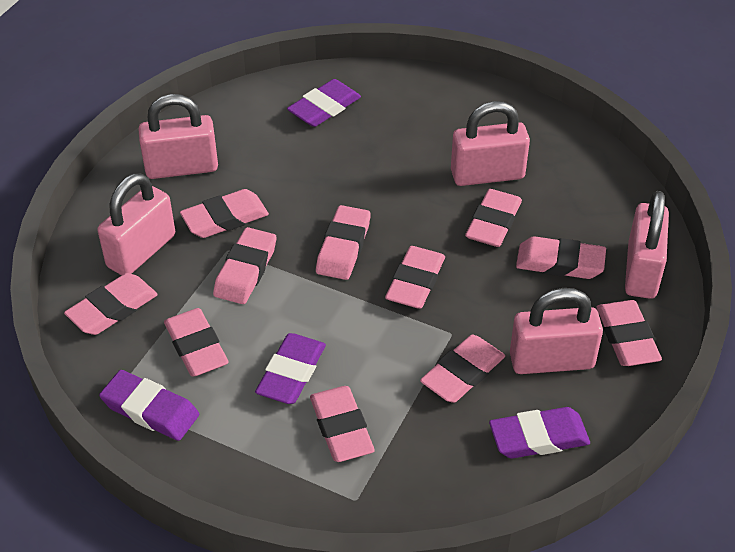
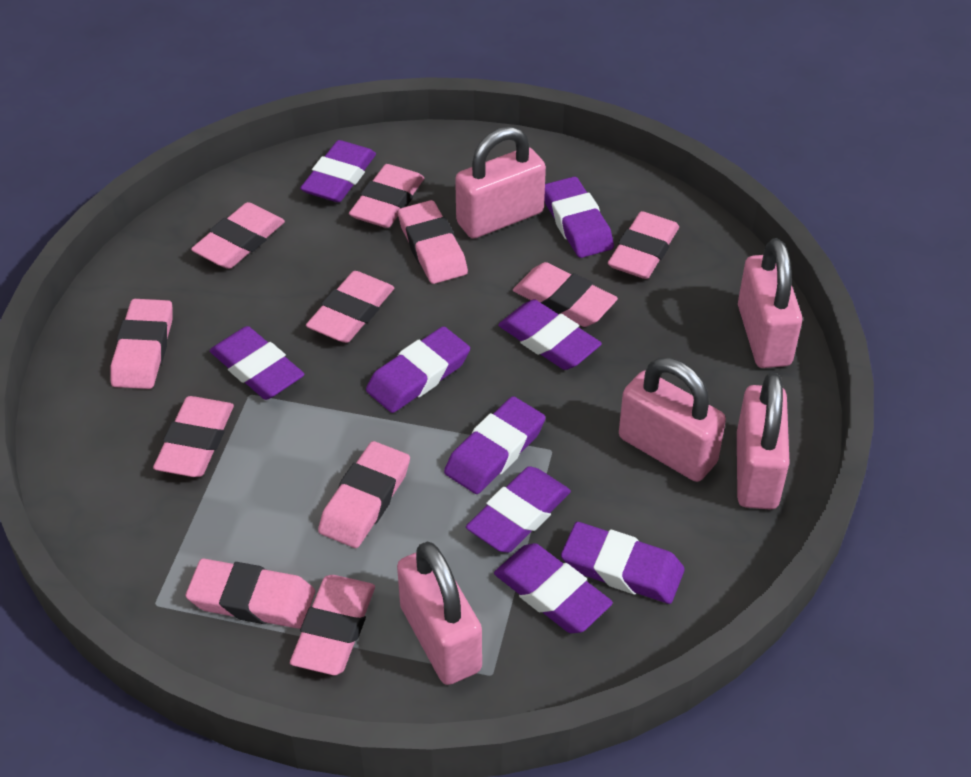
purple eraser: [99,370,199,441] [255,333,326,404] [287,79,361,127] [489,407,590,459] = 4 -> [210,326,304,400] [300,140,376,202] [366,326,470,413] [444,396,546,494] [466,466,571,553] [494,543,613,633] [498,300,602,370] [544,177,614,258] [561,522,684,604] = 9

